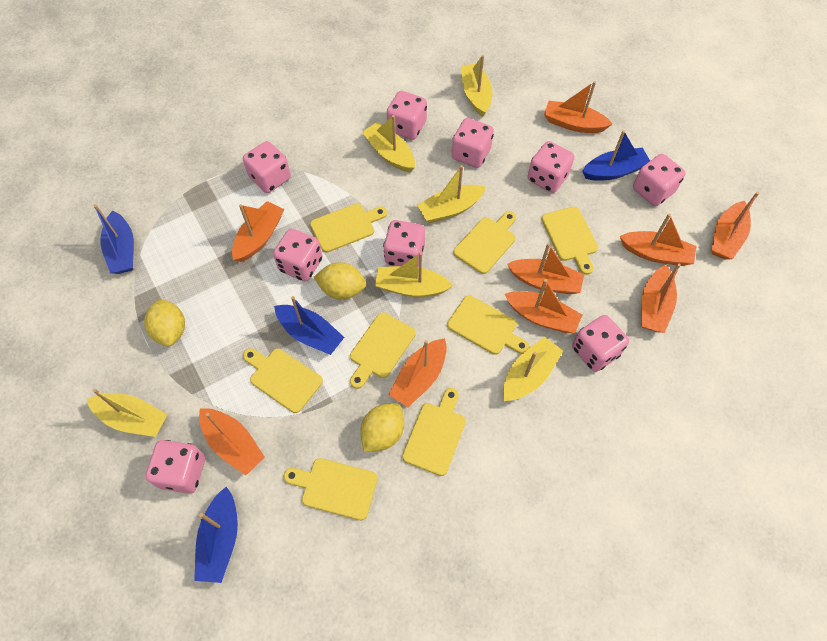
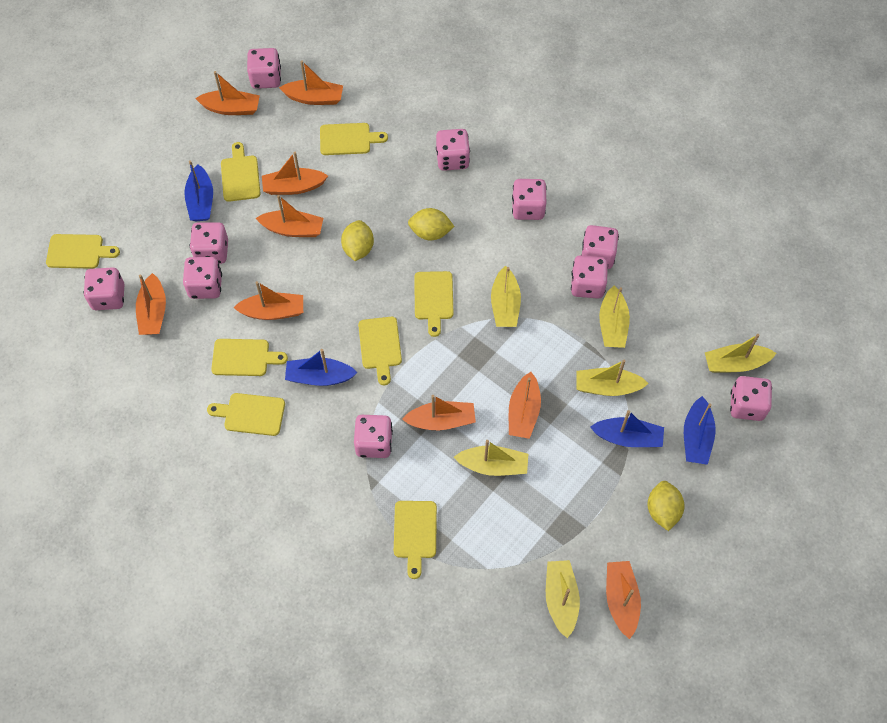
pink dice: [146,440,205,494] [243,141,291,193] [273,229,323,282] [383,220,425,267] [387,91,427,140] [452,118,494,168] [528,141,574,193] [572,315,629,372] [633,154,685,206] = 9 -> [83,267,124,310] [183,257,222,299] [190,222,228,264] [247,48,281,89] [354,415,393,458] [436,129,470,171] [512,179,547,220] [571,255,608,299] [581,225,619,269] [730,376,772,421] = 10

